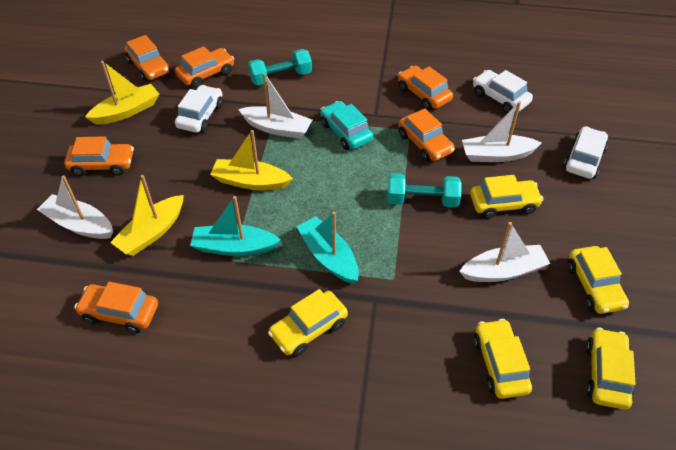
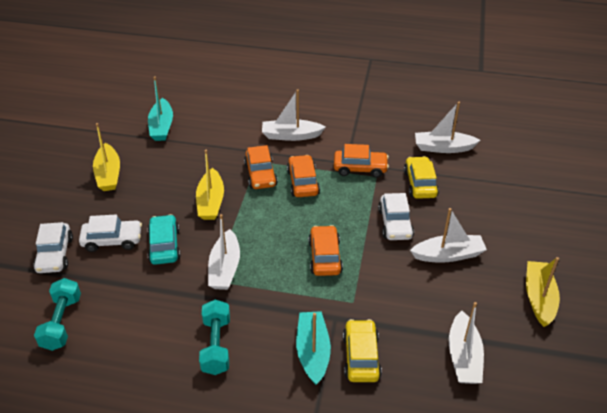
orange car: [64,136,134,176] [74,282,158,333] [125,35,170,81] [175,46,234,88] [398,66,453,110] [398,109,455,162] = 6 -> [244,145,278,189] [287,155,320,197] [308,225,343,276] [334,144,389,178] = 4
white boat: [37,175,113,239] [238,73,312,139] [459,222,550,282] [462,101,542,162] = 4 -> [208,214,240,290] [262,89,326,141] [410,208,487,263] [415,102,481,153] [449,302,484,384] = 5
yellow car: [268,289,348,357] [470,175,543,218] [473,319,532,399] [567,246,629,314] [586,328,636,410] = 5 -> [343,319,382,382] [404,156,439,199] = 2

